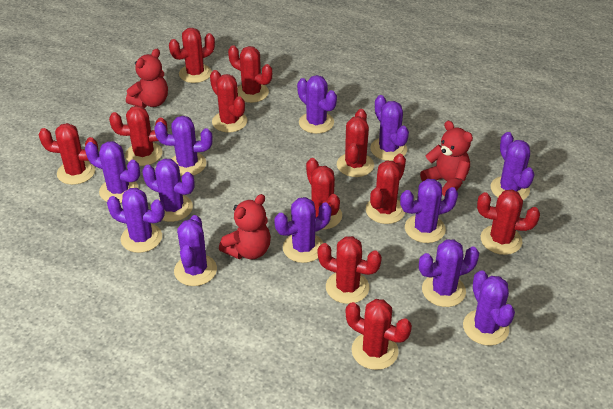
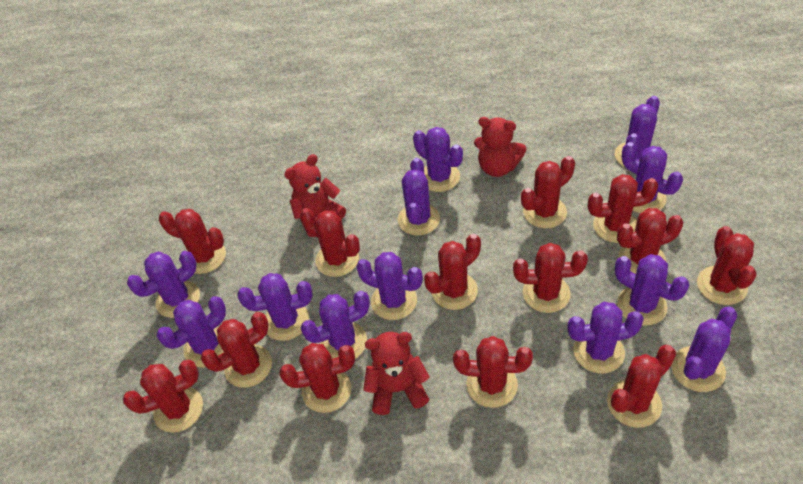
red cactus: [39,123,98,185] [109,106,167,166] [169,28,215,83] [210,70,247,132] [228,45,272,103] [306,158,342,230] [318,236,382,304] [337,109,374,177] [346,299,412,370] [366,154,406,224] [477,190,540,255] = 11 -> [123,360,203,433] [159,209,226,274] [201,312,272,388] [279,343,355,413] [300,208,360,277] [424,234,481,310] [453,336,533,408] [513,243,588,313] [521,156,575,228] [588,174,658,243] [607,345,676,428] [617,208,684,274] [697,226,756,305] = 13

